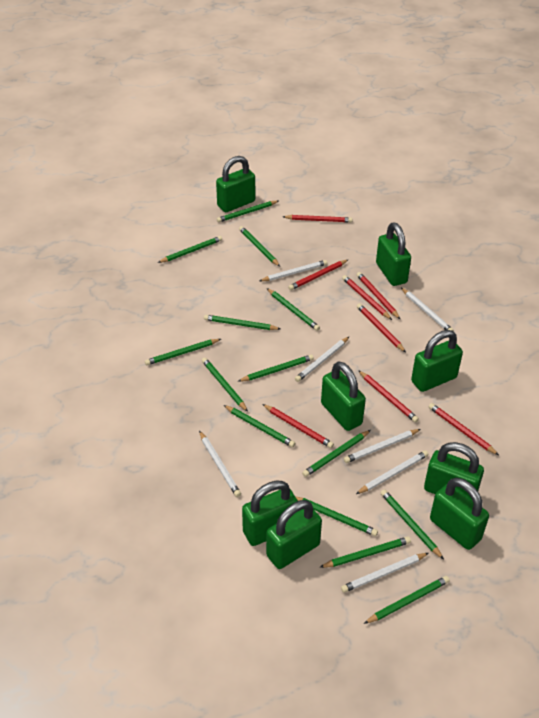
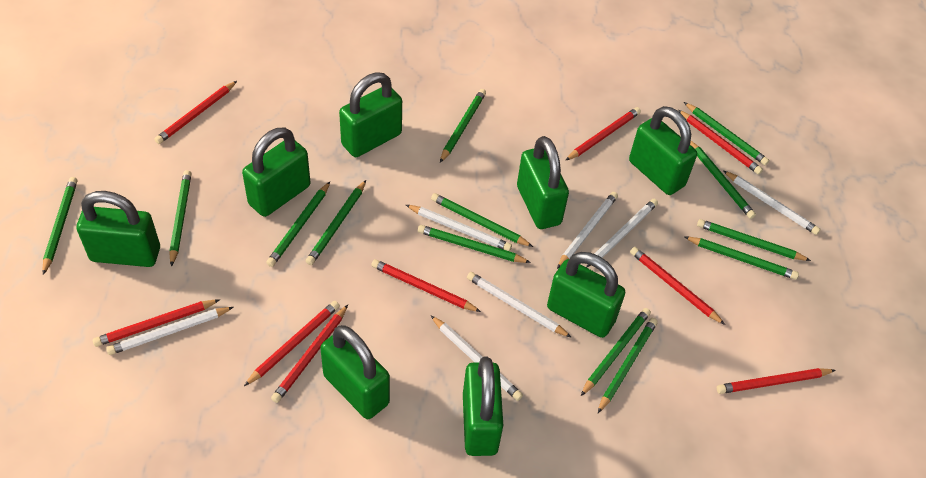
green pencil: [145,339,221,365] [158,236,222,263] [202,358,248,412] [204,315,280,330] [217,201,278,223] [224,405,295,447] [237,354,314,382] [239,226,280,267] [267,288,320,331] [295,496,378,536] [302,430,371,477] [319,536,411,568] [364,576,450,624] [381,489,444,559] = 14 -> [42,177,77,275] [169,170,192,267] [266,182,330,267] [306,180,366,265] [418,225,531,263] [431,193,533,247] [440,89,486,163] [581,308,651,396] [598,318,658,413] [684,102,769,165] [684,236,799,280] [690,141,756,219] [697,219,811,261] = 13
red pencil: [262,404,334,448] [283,215,353,223] [288,260,348,290] [342,275,392,320] [356,272,400,319] [357,303,406,352] [358,370,419,423] [429,403,499,455] = 8 -> [93,300,219,347] [154,81,237,144] [244,301,340,386] [271,305,348,403] [371,259,481,312] [565,107,641,161] [630,247,725,325] [678,110,763,175] [717,368,835,394] = 9

